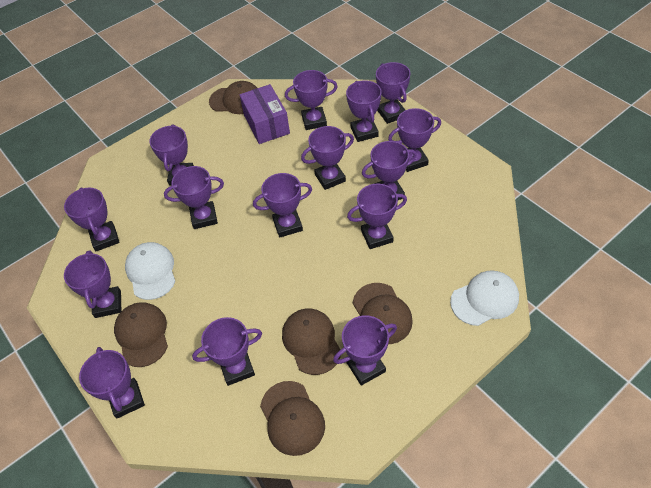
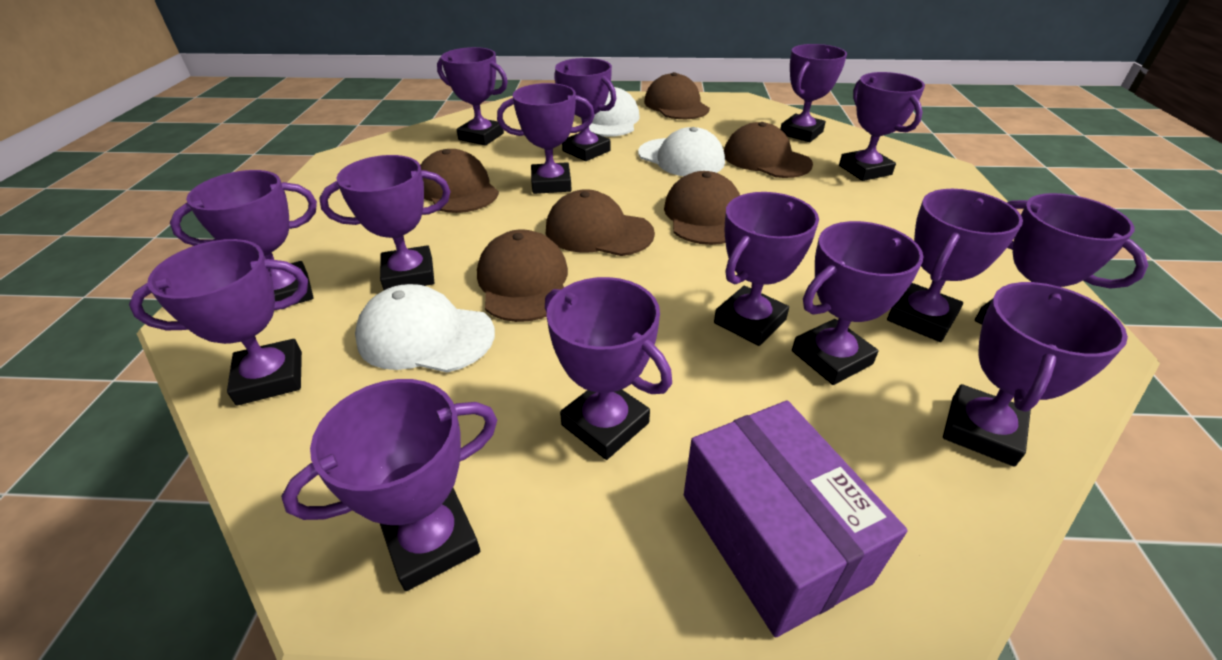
brown cap: [114,302,168,367] [209,81,257,114] [260,381,325,456] [282,308,341,375] [353,283,413,344] = 5 -> [420,149,499,213] [477,229,568,322] [546,189,655,256] [644,72,710,119] [664,171,740,245] [724,122,813,178] = 6
white cap: [125,242,175,300] [450,270,519,326] = 2 -> [355,284,495,372] [581,87,640,137] [638,127,725,176] = 3

